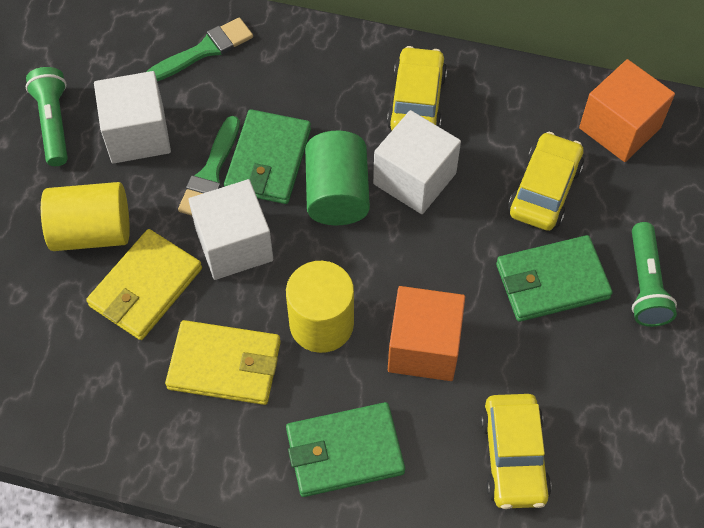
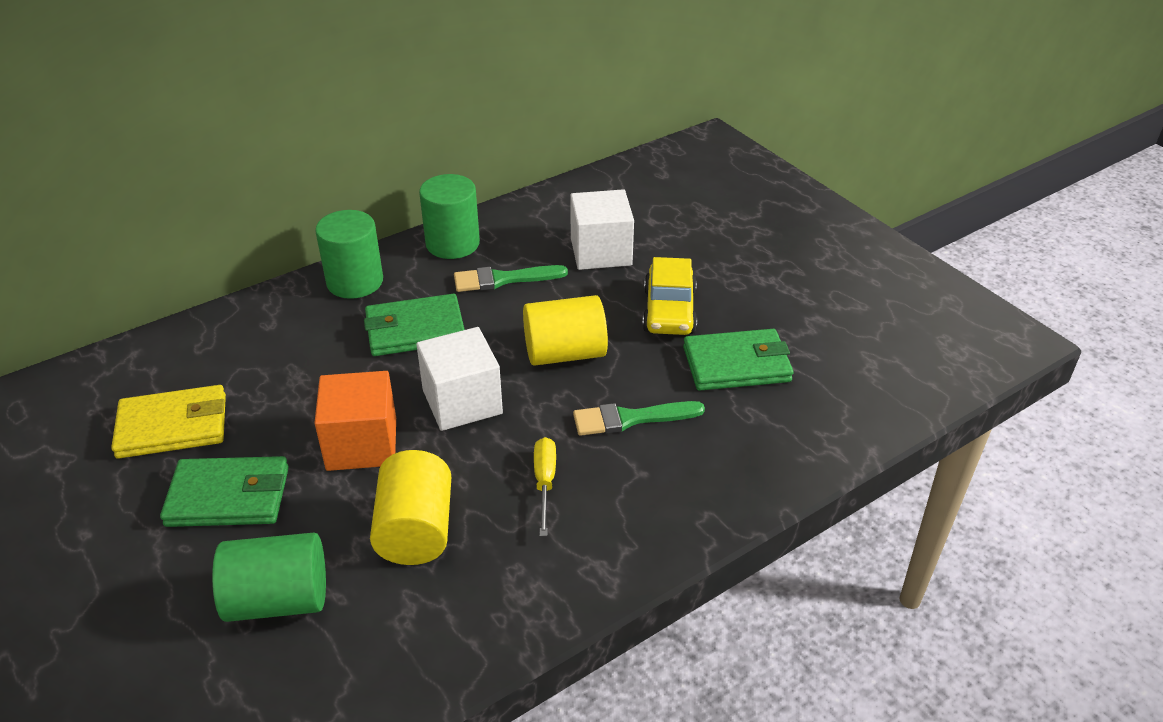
green cylinder: [305,131,370,225] = 1 -> [212,533,326,622] [315,210,383,299] [419,174,480,259] = 3
green flashlight: [26,67,68,166] [632,222,677,327] = 2 -> none = 0
orange cube: [388,286,465,381] [579,59,675,162] = 2 -> [315,371,396,471] = 1
white cube: [94,71,171,164] [189,179,273,280] [373,110,461,214] = 3 -> [416,327,503,431] [570,189,634,270] = 2
yellow car: [387,46,447,130] [480,394,552,509] [508,132,584,231] = 3 -> [642,257,697,335] = 1
yellow screwdriver: none = 0 -> [534,437,556,536] = 1
yellow wallet: [86,229,202,340] [165,320,281,405] = 2 -> [111,385,226,459] = 1

